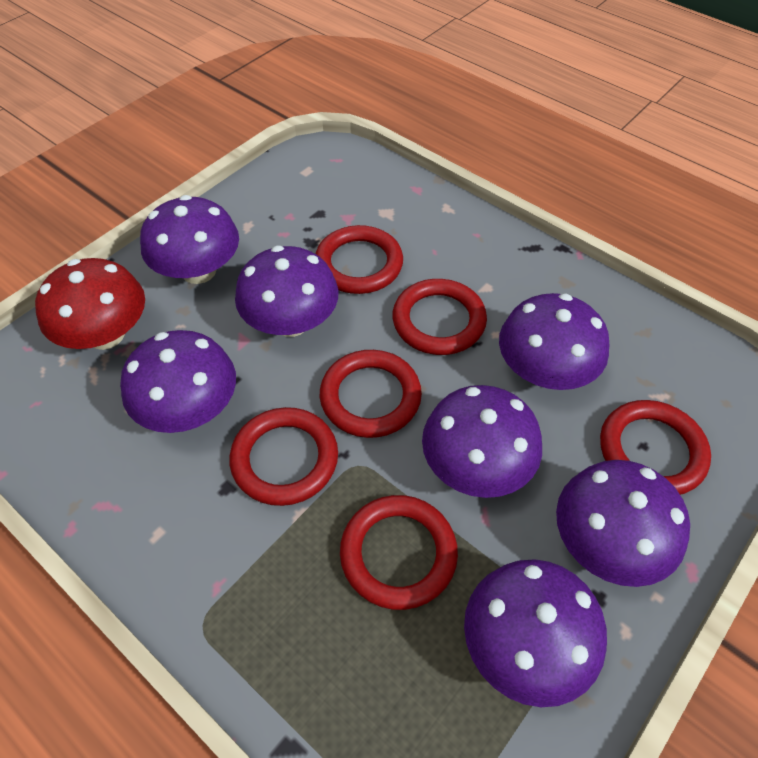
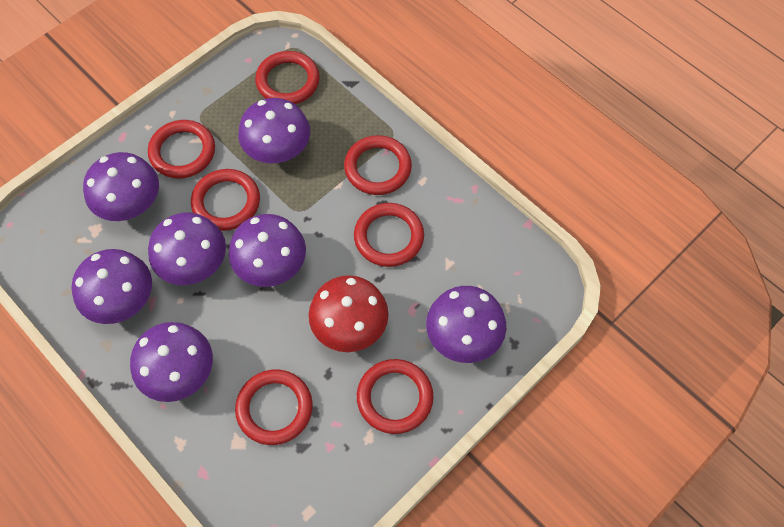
red ring: [229,407,338,506] [316,225,403,294] [320,350,422,438] [340,495,458,610] [393,279,487,355] [600,400,711,495] = 6 -> [148,120,215,178] [191,169,260,231] [235,370,313,445] [255,51,320,104] [344,135,412,195] [354,203,424,267] [357,359,434,434] = 7

